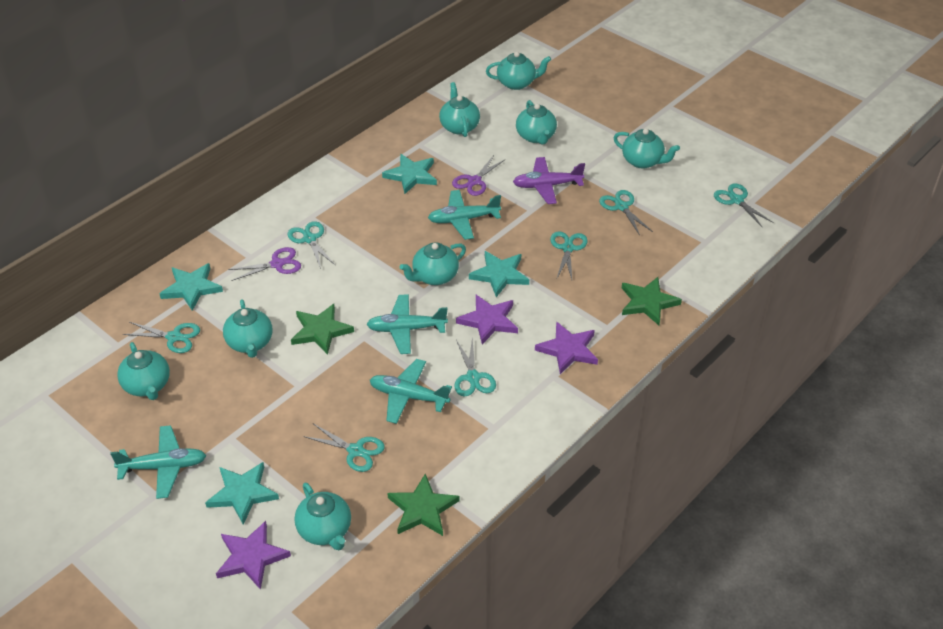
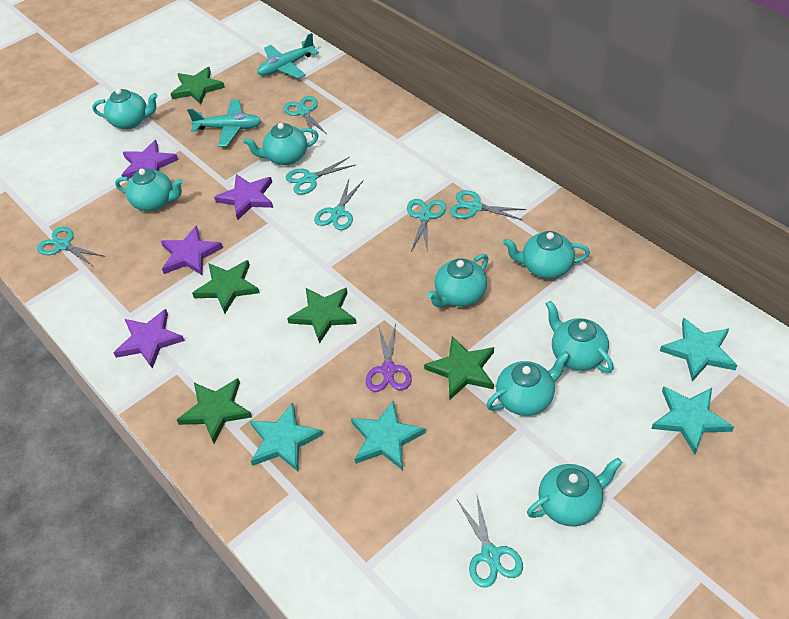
green star: [291,304,354,355] [387,474,460,536] [622,277,682,325] = 3 -> [171,67,225,105] [177,378,252,443] [192,260,260,314] [287,287,356,344] [424,336,494,400] = 5
purple plane: [513,157,585,204] = 1 -> none = 0
purple scissors: [228,247,301,281] [452,155,506,196] = 2 -> [366,324,412,392] = 1
purple star: [216,521,291,590] [456,295,518,344] [535,322,598,374] = 3 -> [113,309,185,369] [121,140,178,179] [161,225,223,276] [214,174,273,220] = 4
turquoise plane: [110,425,206,499] [366,294,448,354] [370,359,452,424] [428,190,501,240] = 4 -> [187,100,261,147] [257,33,319,79] = 2

